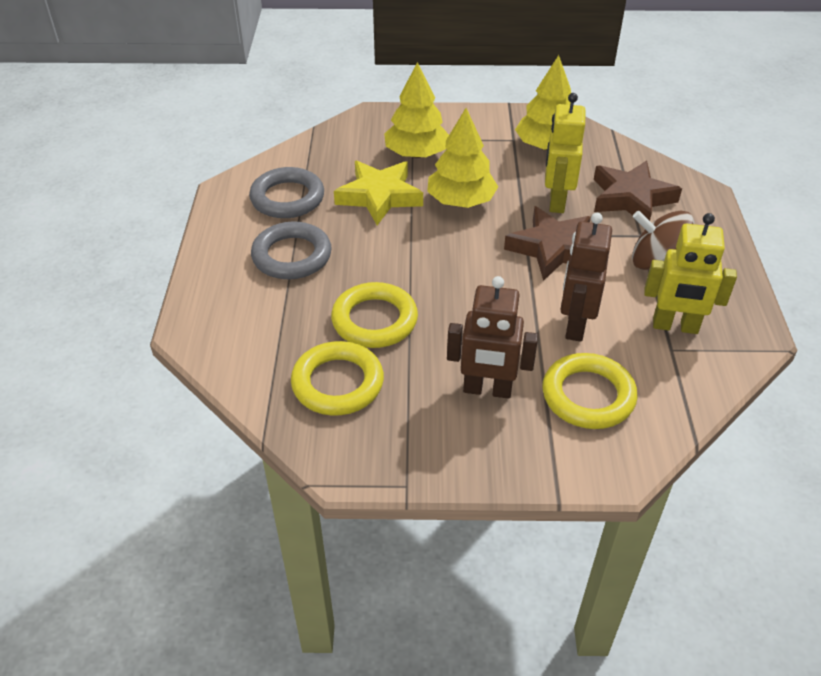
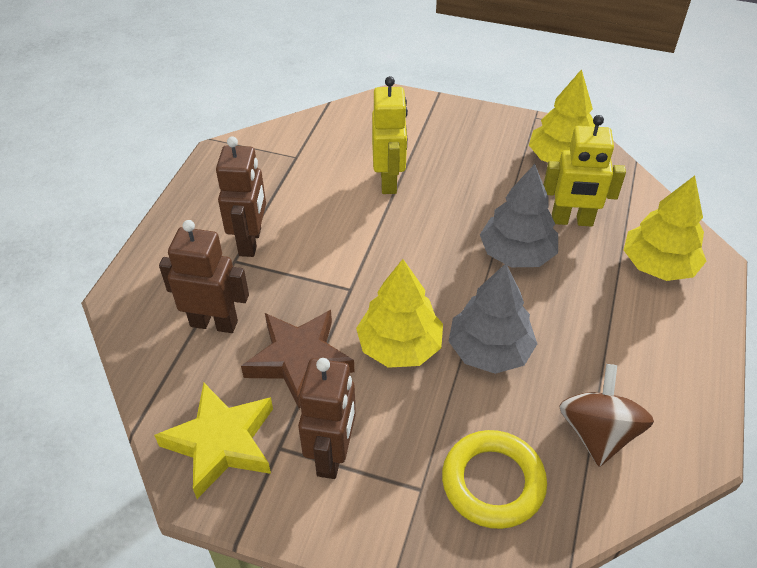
brown robot: [447,276,538,399] [560,213,612,342] = 2 -> [159,220,249,333] [216,137,266,257] [298,358,356,479] = 3
brown star: [504,206,591,281] [594,160,682,221] = 2 -> [241,310,355,409] = 1
grey ring: [249,167,324,218] [251,221,332,279] = 2 -> none = 0
grey tree: none = 0 -> [448,263,537,374] [480,164,558,267] = 2
yellow ring: [291,341,384,416] [331,282,418,348] [542,353,638,429] = 3 -> [442,430,547,529] = 1

